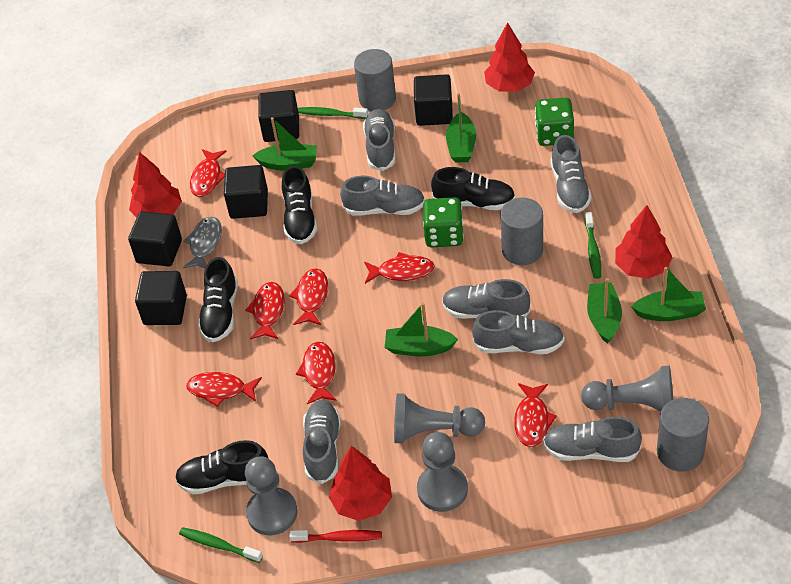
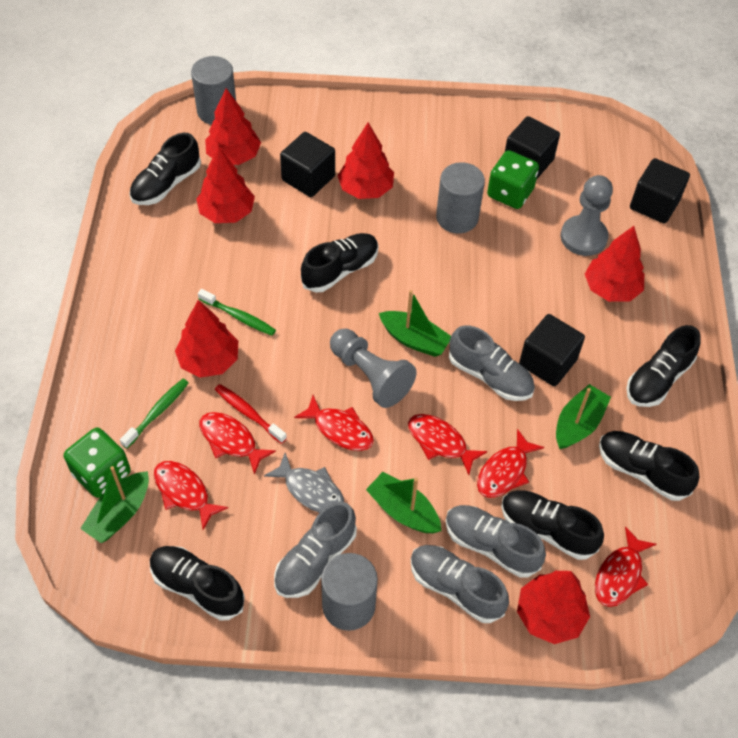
black cube: [128,211,182,266] [135,271,187,325] [224,165,268,219] [258,90,299,142] [414,74,453,126] = 5 -> [280,132,335,197] [505,116,560,180] [519,314,585,386] [630,158,690,224] = 4
black shoe: [175,440,269,494] [198,257,238,342] [282,166,317,244] [431,167,515,210] = 4 -> [129,133,201,205] [150,546,245,621] [301,233,379,293] [501,490,604,560] [599,431,699,501] [626,325,701,407] = 6
green boat: [252,117,317,170] [385,303,458,357] [446,93,476,163] [587,278,622,344] [631,267,706,321] = 5 -> [80,466,149,543] [366,472,441,533] [379,290,451,357] [556,384,611,449] = 4
green toothbrush: [179,527,263,563] [298,107,368,119] [585,212,601,279] = 3 -> [120,379,189,448] [198,289,276,336] = 2
grey pawn: [245,456,298,535] [394,393,485,444] [417,432,468,512] [581,365,673,411] = 4 -> [330,329,417,408] [561,175,613,256] = 2
grey shoe: [303,400,341,484] [340,176,425,216] [363,109,395,171] [442,279,530,319] [472,310,564,354] [543,417,642,462] [551,135,591,213] = 7 -> [274,502,357,598] [411,545,509,623] [446,505,546,578] [449,325,535,401] = 4
red fish: [186,372,262,407] [190,149,227,197] [245,282,285,339] [289,268,328,325] [296,342,337,404] [364,252,435,284] [514,383,557,447] = 7 -> [154,461,228,530] [200,412,276,475] [294,395,374,451] [408,414,488,475] [477,429,544,498] [595,526,656,607] = 6
red tree: [129,152,182,218] [329,446,392,521] [484,22,535,92] [615,205,673,279] = 4 -> [175,300,238,378] [196,146,255,223] [205,88,261,165] [337,123,394,199] [517,571,590,644] [585,226,644,302] = 6

